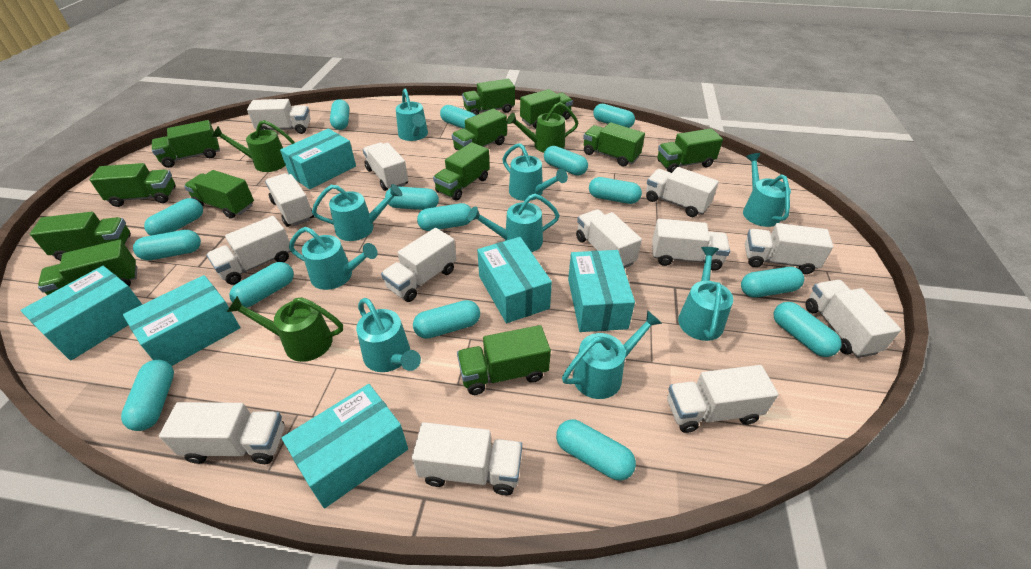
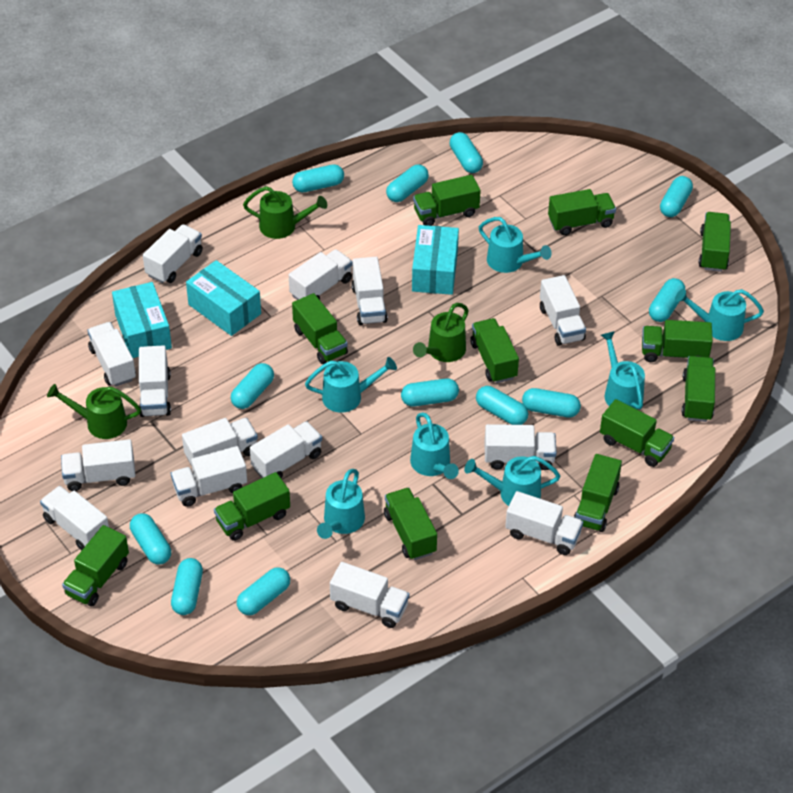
turquoise box: [20,266,143,360] [123,275,240,366] [280,129,356,189] [282,384,408,508] [477,237,552,323] [568,250,635,332] = 6 -> [112,282,172,358] [186,260,261,336] [412,225,459,295] = 3
turquoise capsule: [121,360,174,431] [133,230,201,260] [144,198,203,236] [229,262,294,308] [330,99,349,130] [385,186,439,210] [413,300,480,339] [417,203,471,231] [440,105,476,129] [544,146,588,176] [556,419,636,481] [589,177,642,204] [593,104,635,128] [741,267,804,297] [774,302,842,357] = 15 -> [130,513,171,564] [171,558,203,615] [231,363,274,409] [237,567,290,615] [292,164,344,192] [386,165,429,202] [401,378,459,406] [450,132,483,173] [476,386,528,425] [522,388,581,418] [649,278,685,322] [660,176,693,217] = 12
turquoise watering can: [289,227,378,290] [312,184,402,241] [356,298,421,372] [396,89,428,141] [468,194,560,252] [503,143,568,201] [562,310,662,399] [678,247,733,341] [743,153,791,227] = 9 -> [305,357,397,413] [317,469,365,539] [410,412,459,479] [464,456,560,506] [479,217,552,273] [601,331,645,409] [675,289,764,341] = 7
white truck: [159,402,285,464] [206,216,291,285] [247,99,310,134] [265,173,314,227] [363,143,408,191] [381,228,457,302] [412,422,522,495] [576,209,642,268] [646,167,719,217] [652,219,730,271] [667,365,778,433] [745,223,833,274] [805,280,901,358] = 13 -> [40,486,109,550] [61,439,136,491] [88,322,136,387] [139,345,171,417] [143,224,203,283] [171,446,247,507] [182,418,258,466] [250,421,322,478] [289,249,353,300] [330,562,409,628] [351,257,388,325] [484,424,557,470] [505,491,583,555] [540,275,586,346] = 14

